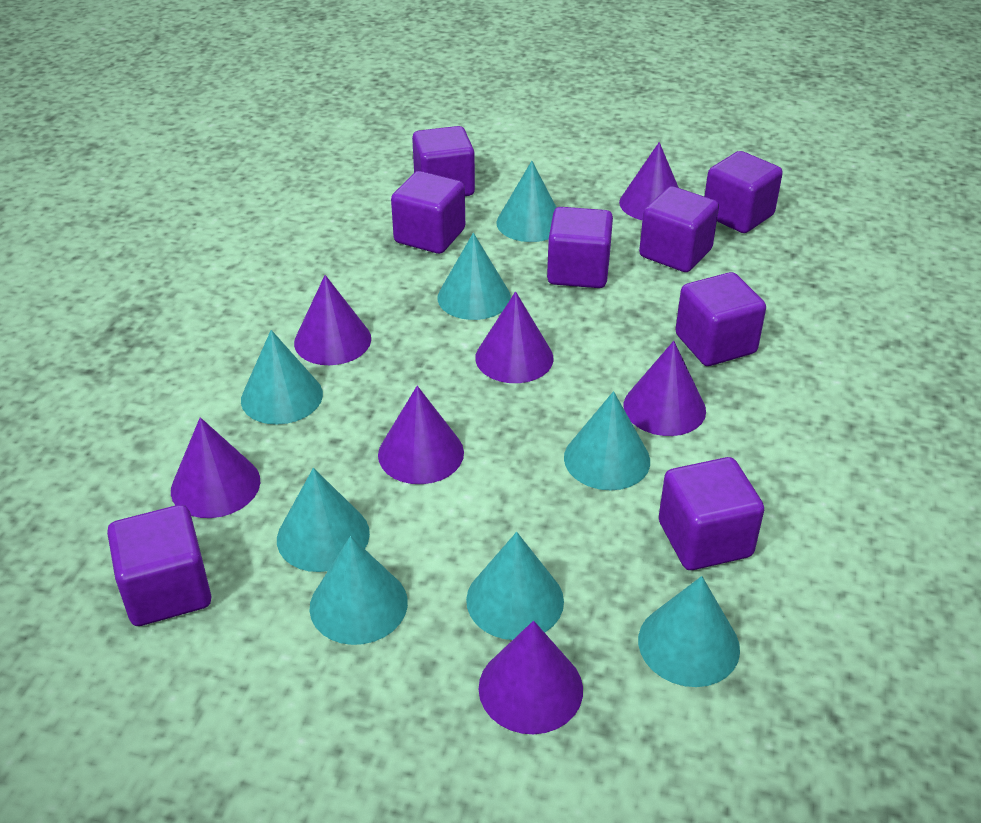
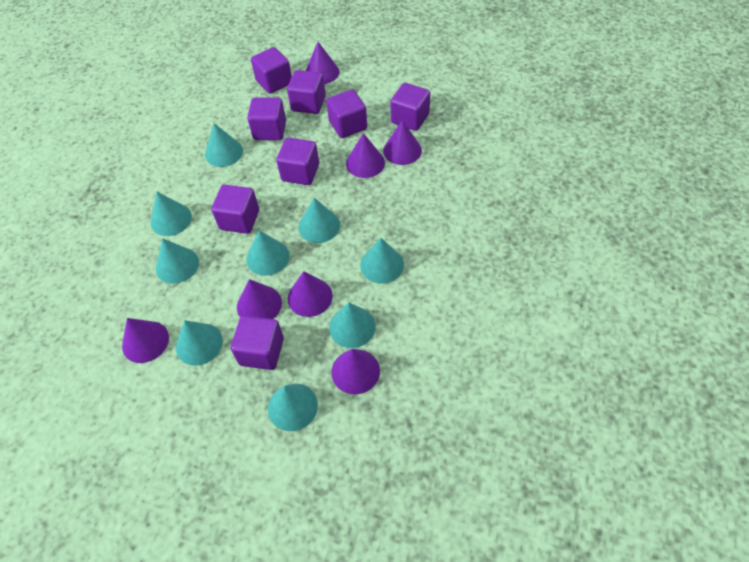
turquoise cone: [241,330,323,425] [277,468,370,572] [310,536,408,645] [437,233,511,320] [466,532,564,640] [496,161,557,242] [564,391,650,490] [638,576,740,687] = 8 -> [151,192,192,236] [156,238,199,284] [176,320,223,366] [205,123,243,167] [246,230,289,276] [268,383,318,431] [299,198,340,243] [329,302,376,348] [360,238,404,284] = 9

